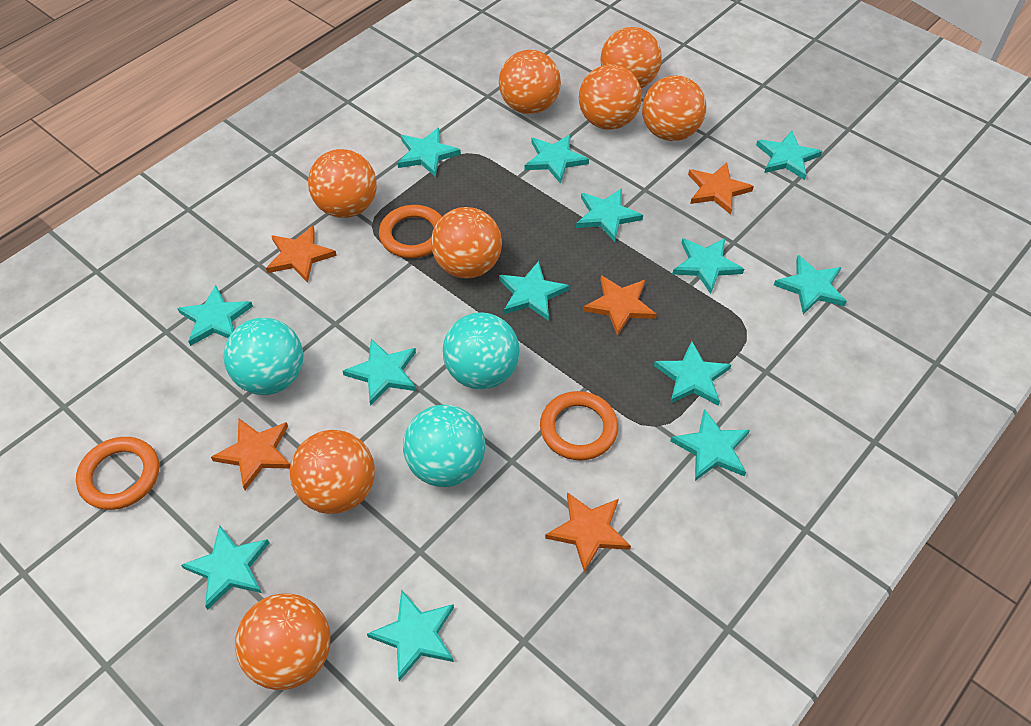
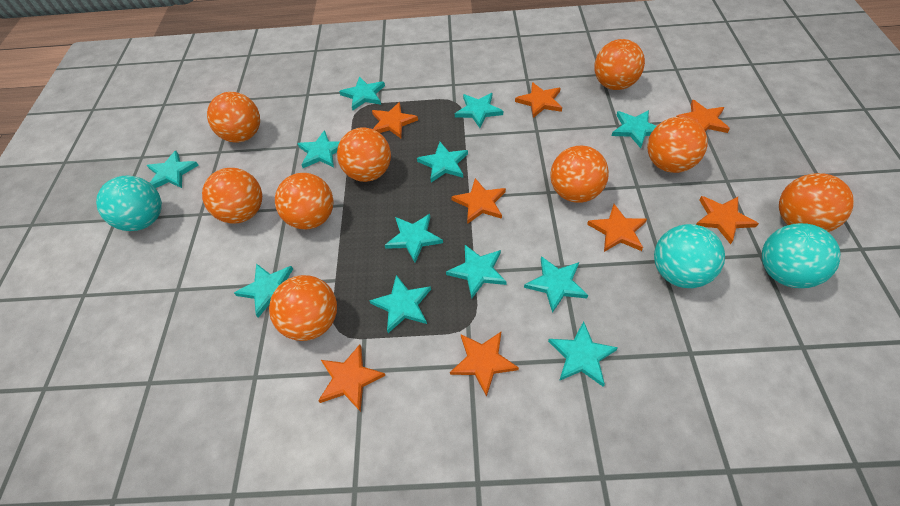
orange ball: [235,593,330,690] [290,430,375,514] [308,149,377,218] [431,207,502,279] [499,50,561,114] [579,64,642,130] [600,27,662,88] [642,76,706,141] = 8 -> [202,168,262,224] [207,92,260,142] [269,275,337,341] [275,173,334,230] [337,127,391,182] [550,146,609,203] [594,39,645,90] [647,117,707,173] [779,173,854,232] = 9
orange ring: [76,437,159,510] [379,205,442,258] [540,391,618,460] = 3 -> none = 0
orange star: [211,419,290,490] [266,226,337,283] [545,492,631,573] [583,275,657,336] [688,163,754,214] = 5 -> [318,344,386,412] [372,102,418,138] [450,332,519,397] [451,178,506,224] [515,82,562,118] [587,204,647,252] [676,100,730,133] [696,196,759,244] = 8
turquoise star: [177,285,253,346] [181,525,269,610] [343,339,416,406] [367,590,454,681] [397,128,461,177] [499,261,570,321] [525,134,589,184] [576,188,643,242] [654,341,732,406] [670,409,750,481] [672,238,744,294] [756,131,822,180] [774,255,847,315] = 13 -> [147,151,199,188] [234,263,293,318] [297,130,340,168] [339,77,385,110] [369,275,431,333] [385,214,443,263] [417,142,468,182] [446,245,507,299] [455,93,503,128] [524,256,588,313] [548,321,618,387] [611,110,656,148] = 12

